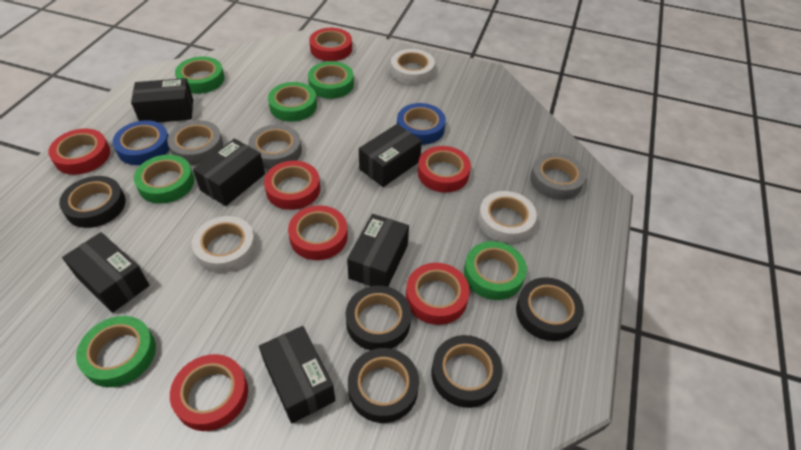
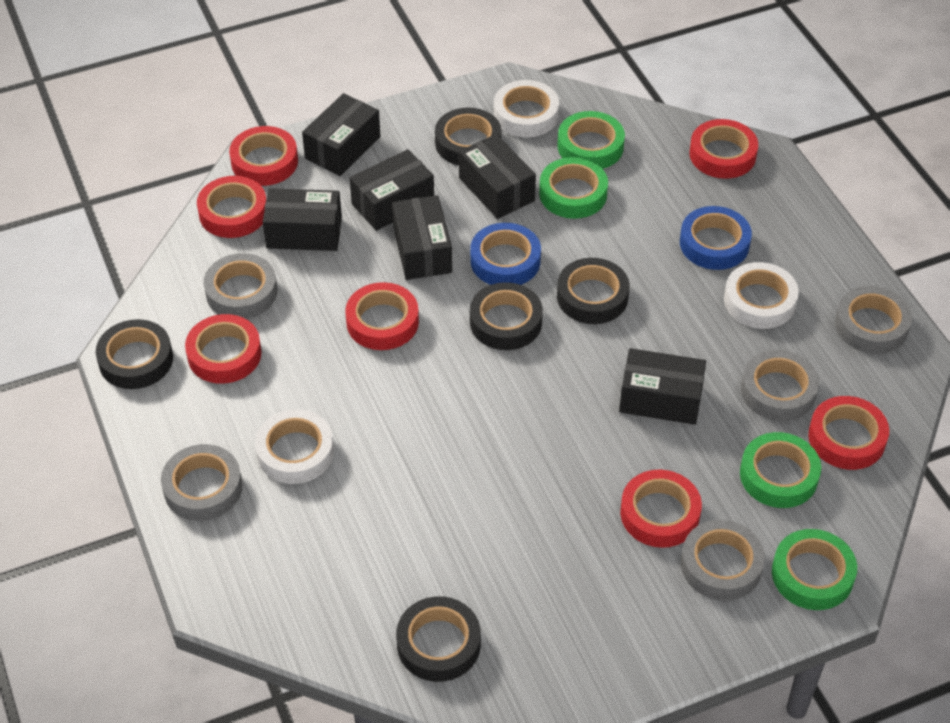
green tape: [76,316,156,387] [134,155,194,204] [175,56,225,94] [268,82,317,122] [308,61,354,99] [464,241,527,300] = 6 -> [539,157,608,219] [557,111,625,169] [740,432,821,508] [772,529,857,610] = 4
grey tape: [167,120,223,165] [248,124,302,169] [530,153,586,200] = 3 -> [161,444,242,521] [204,253,277,319] [681,520,765,601] [741,350,819,421] [835,286,912,354] = 5

